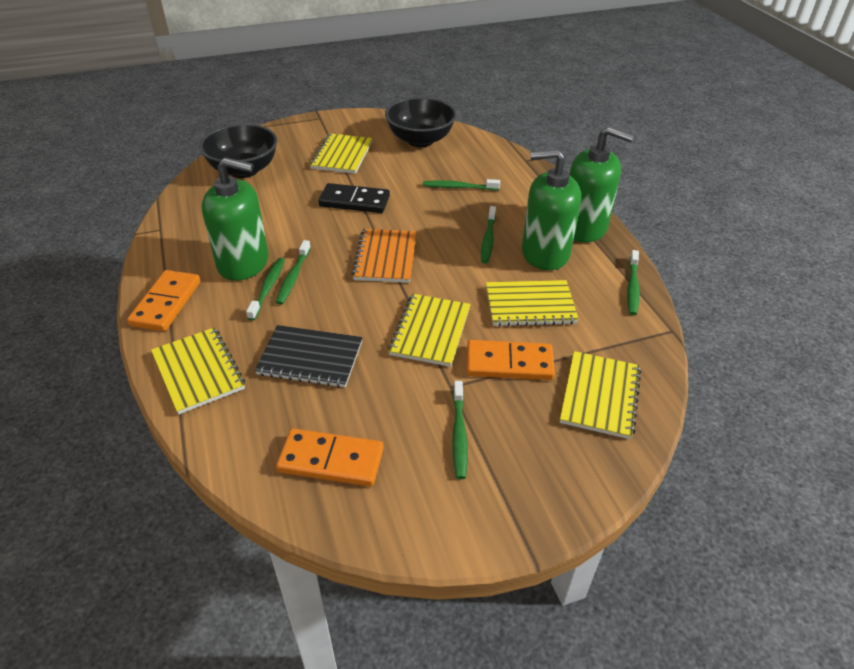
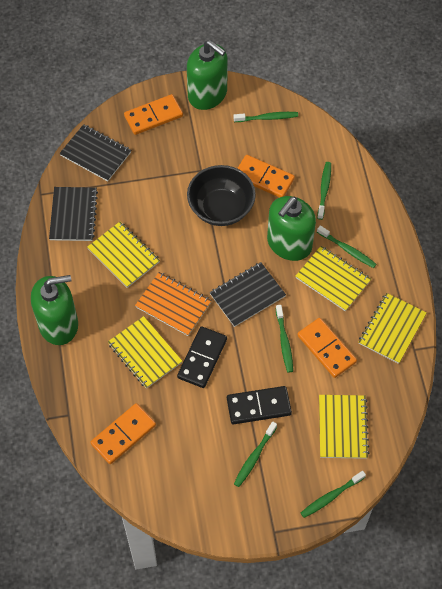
black bowl: [199,124,278,178] [385,97,456,147] = 2 -> [187,165,256,226] = 1
black domino: [318,183,390,213] = 1 -> [177,326,227,388] [227,386,292,424] = 2
black notebook: [255,325,363,388] = 1 -> [49,187,98,241] [59,124,131,181] [210,262,286,327] = 3
orange domino: [127,270,201,331] [276,428,384,487] [467,340,555,380] = 3 -> [90,403,156,464] [124,94,183,135] [237,155,295,198] [297,318,357,378] = 4

